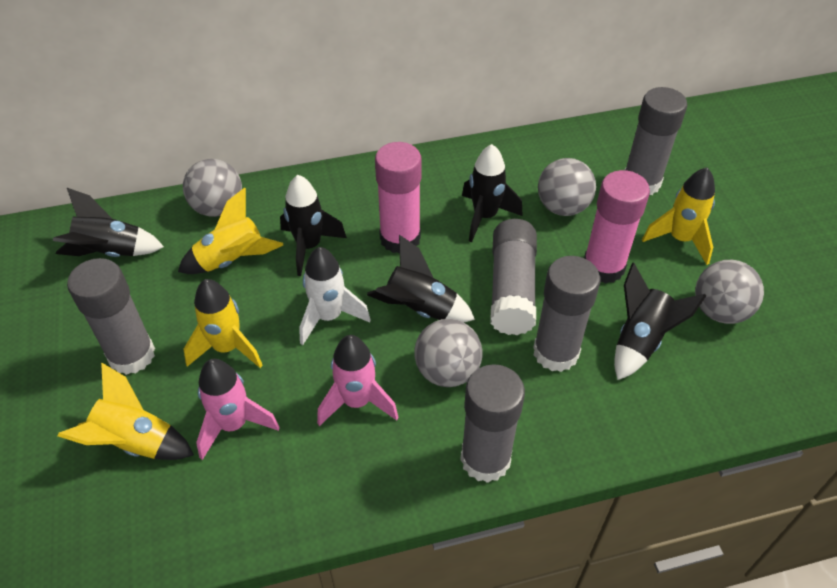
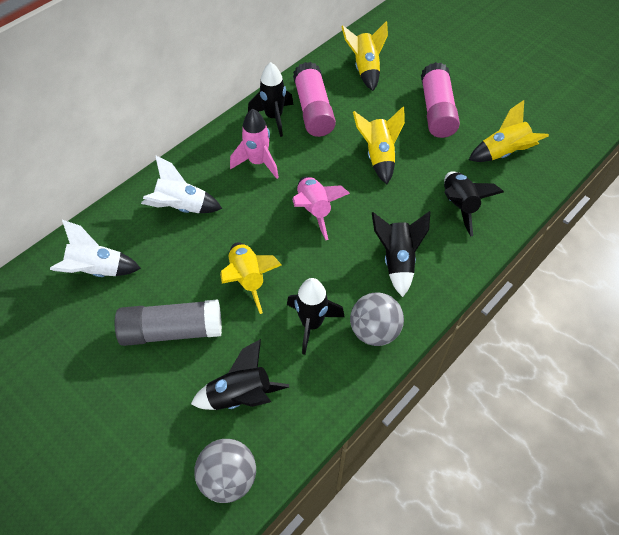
grey ball: [183,159,242,217] [414,319,483,387] [538,158,596,216] [695,259,764,324] = 4 -> [195,439,256,503] [350,292,404,346] = 2
grey glue stick: [67,258,155,375] [460,364,525,483] [490,219,537,335] [533,256,600,372] [625,87,687,195] = 5 -> [115,299,222,346] = 1
white rocket: [299,247,371,345] = 1 -> [50,220,141,277] [141,155,222,213] = 2

